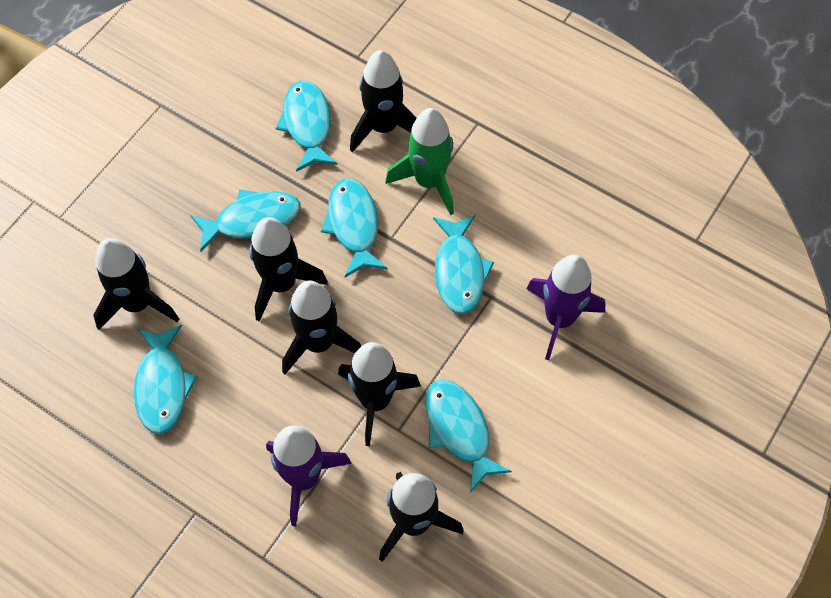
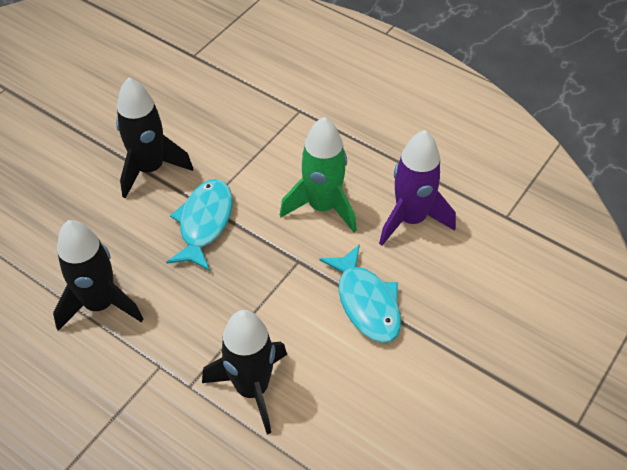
black rocket: [93,238,179,330] [249,217,328,322] [282,280,361,374] [338,342,421,446] [350,50,417,152] [379,472,464,562] = 6 -> [53,220,143,331] [116,78,193,199] [202,310,287,434] = 3
purple rocket: [266,425,352,527] [527,255,606,360] = 2 -> [379,130,456,246] = 1
turquoise fish: [134,325,198,434] [190,189,300,252] [275,80,338,172] [321,178,387,277] [426,379,512,493] [433,215,494,314] = 6 -> [166,179,233,271] [319,244,401,343] = 2

